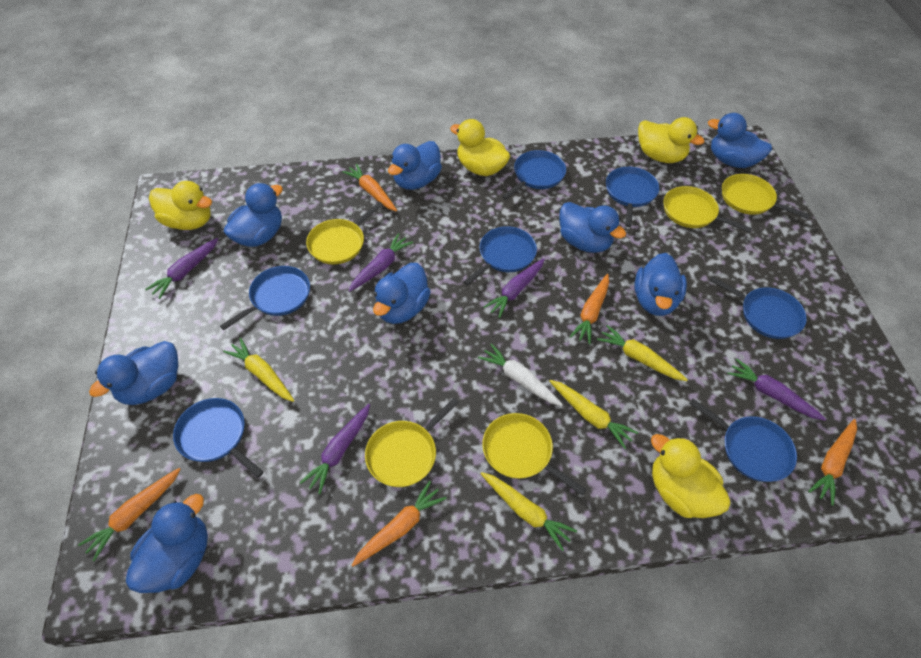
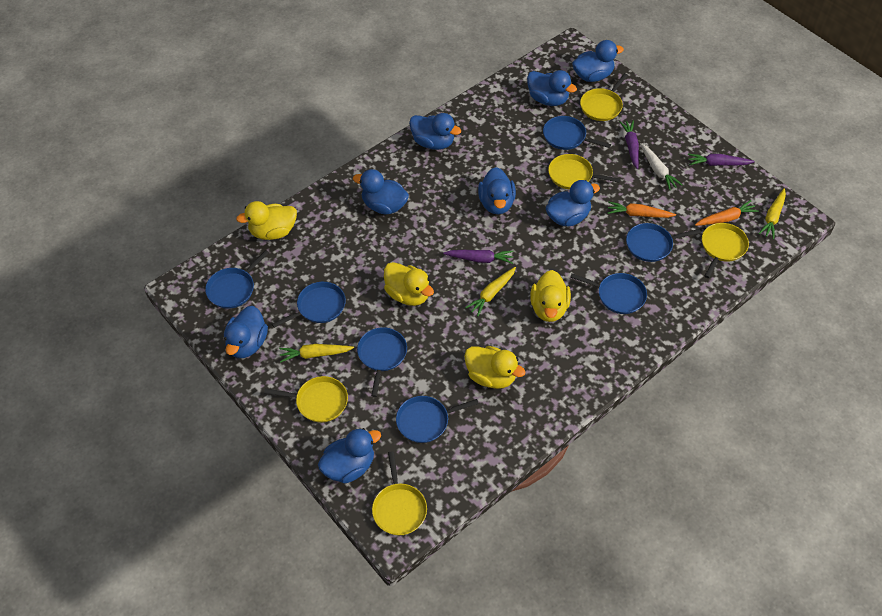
orange carrot: [78,468,181,561] [342,164,397,212] [352,481,446,566] [569,274,609,344] [808,419,857,506] = 5 -> [608,201,676,218] [695,200,759,226] = 2
purple carrot: [145,238,218,299] [300,404,370,494] [348,233,413,292] [483,258,545,318] [727,359,826,421] = 5 -> [443,250,513,264] [619,120,639,169] [688,154,755,166] = 3
yellow carrot: [223,338,294,402] [481,472,577,551] [549,380,638,449] [597,325,688,381] = 4 -> [279,344,354,363] [465,267,516,317] [758,188,786,239] = 3

